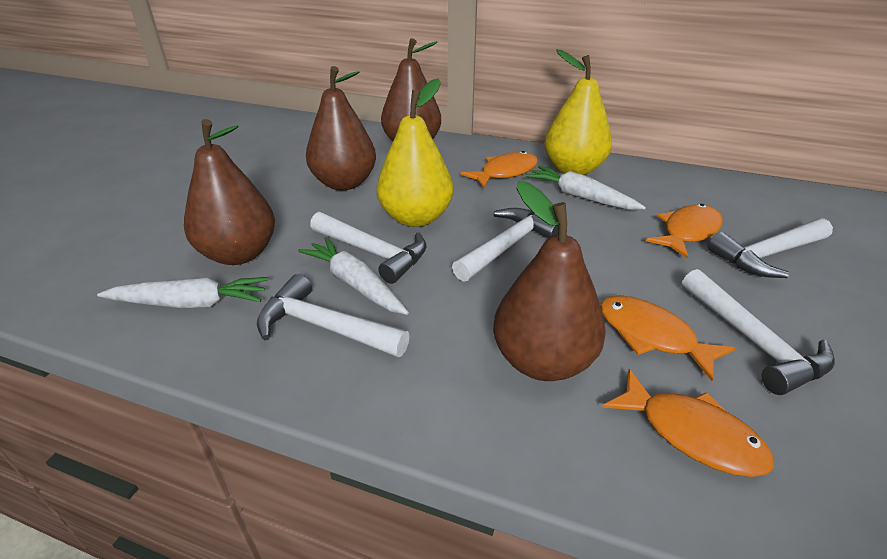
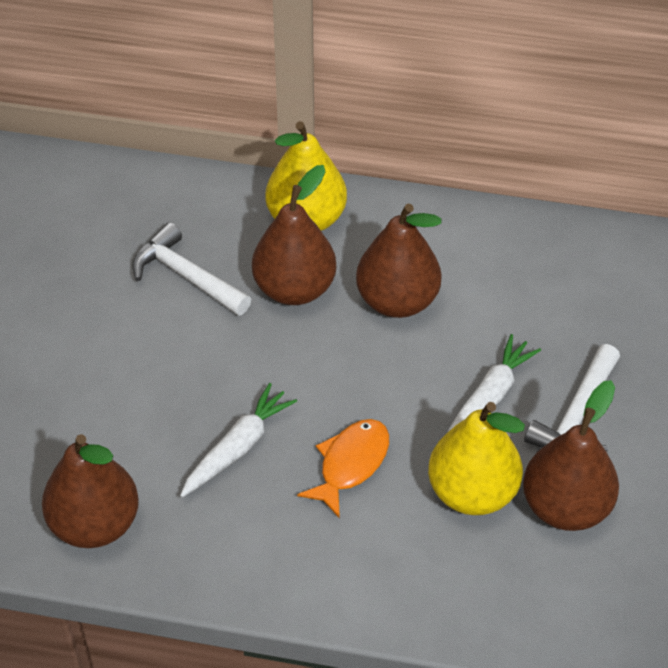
orange fish: [461,151,538,188] [600,295,735,381] [602,369,774,477] [646,204,723,259] = 4 -> [297,419,389,519] = 1
white carrot: [97,277,268,308] [298,237,409,315] [526,166,646,210] = 3 -> [180,383,297,498] [448,334,541,432] = 2
white hammer: [257,274,410,357] [310,212,427,284] [452,208,559,282] [682,269,835,395] [708,218,833,278] = 5 -> [132,222,251,316] [524,344,620,451] = 2

